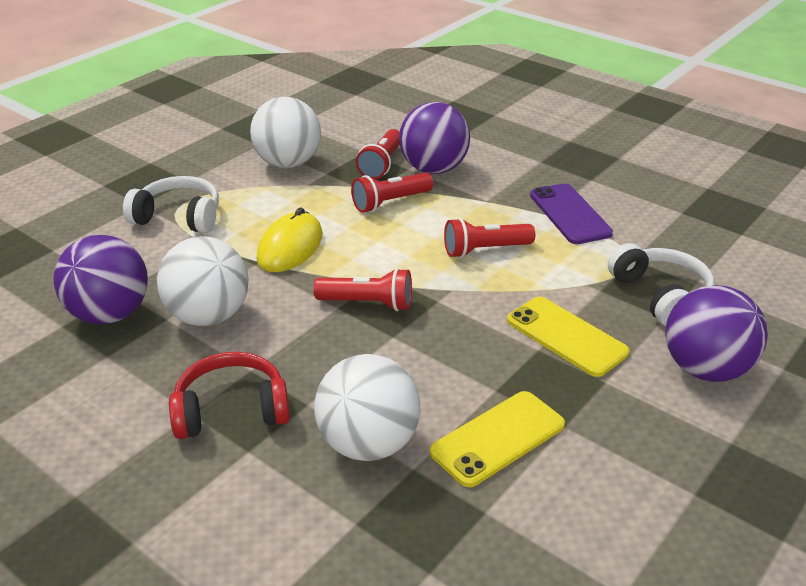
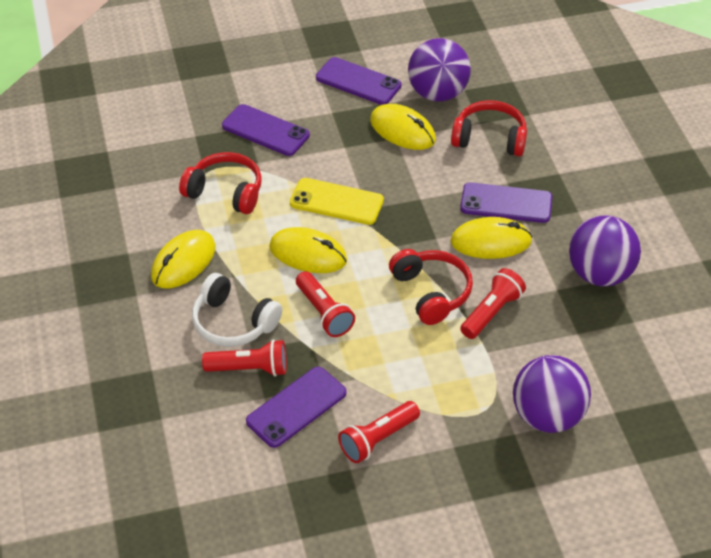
purple phone: [530,183,613,244] = 1 -> [222,104,310,156] [246,367,347,448] [316,57,402,105] [460,182,552,223] = 4
red headphones: [169,352,290,439] = 1 -> [179,152,262,214] [389,249,473,325] [451,100,527,156] = 3
white ball: [157,236,249,326] [250,97,321,168] [314,354,421,461] = 3 -> none = 0
white headphones: [123,176,219,233] [608,243,714,326] = 2 -> [192,273,282,347] = 1
yellow mouse: [257,207,323,272] = 1 -> [151,230,216,288] [269,227,347,273] [370,104,436,150] [450,217,532,259] = 4
yellow phone: [430,391,565,487] [507,297,630,377] = 2 -> [290,178,384,225] = 1

